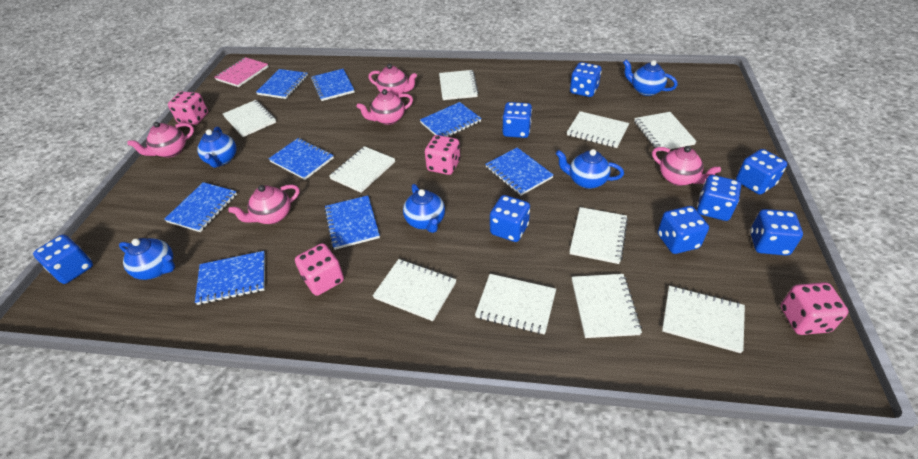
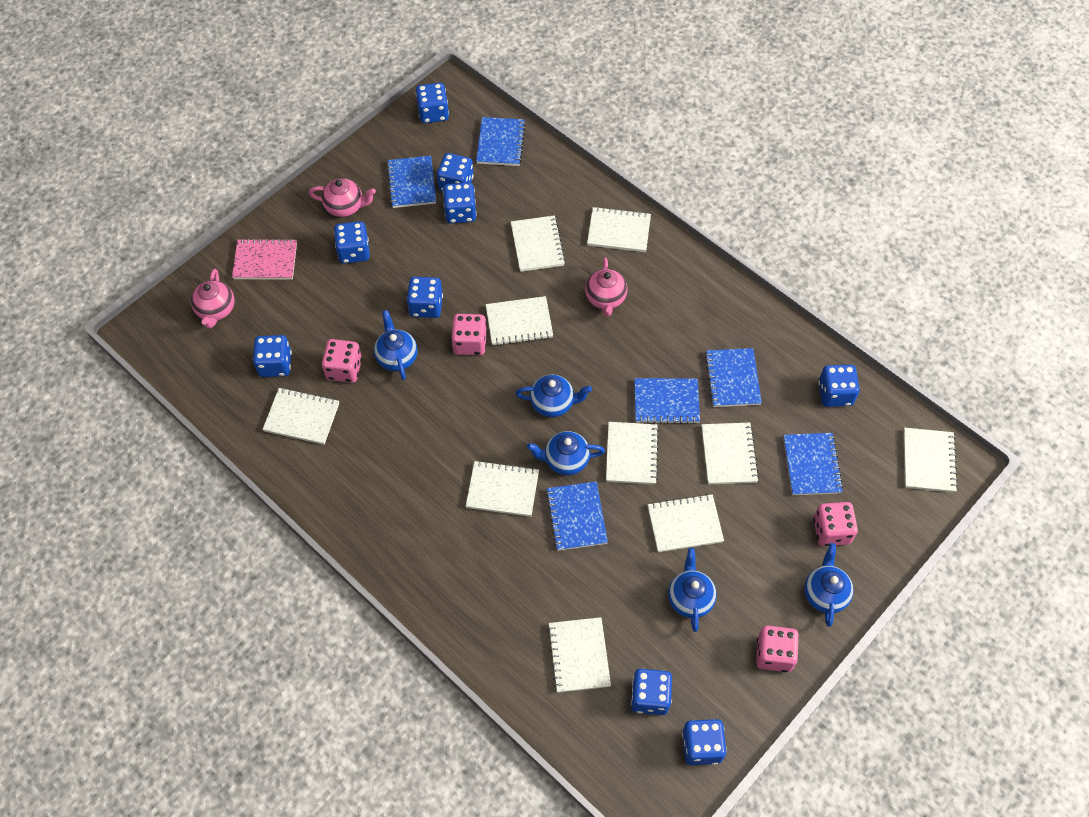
blue dice: [33,235,93,284] [490,195,530,242] [502,102,532,138] [570,62,602,97] [658,206,709,254] [697,175,741,221] [736,149,787,195] [750,209,803,256] = 8 -> [253,335,292,377] [334,221,370,264] [407,276,443,318] [416,83,449,123] [437,153,474,192] [443,182,477,223] [631,669,672,715] [682,719,727,765] [818,365,860,407] = 9
blue notebook: [164,182,237,232] [195,251,265,305] [256,69,308,99] [268,138,334,180] [311,69,355,101] [324,195,380,250] [420,102,482,137] [485,148,554,196] = 8 -> [387,156,436,208] [476,117,526,166] [546,481,608,551] [634,378,700,424] [705,348,762,407] [783,433,843,495] = 6
pink teapot: [127,122,194,158] [229,185,299,224] [357,89,413,125] [368,64,417,97] [652,146,721,186] = 5 -> [191,269,234,328] [309,178,376,217] [585,257,628,317] = 3

